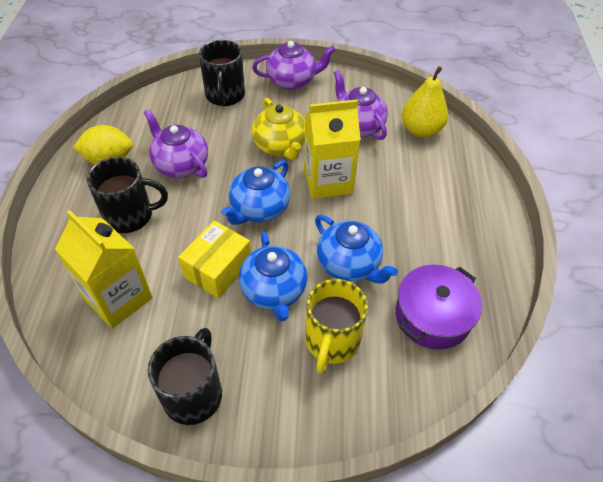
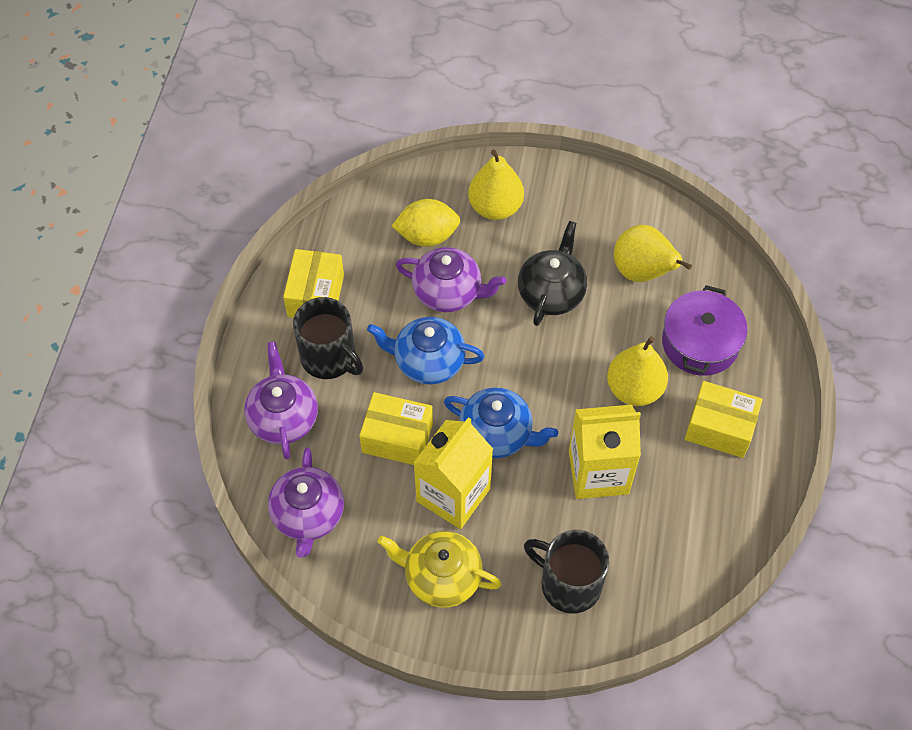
black mug: [87,157,168,233] [148,328,222,425] [199,40,245,106] = 3 -> [293,297,363,379] [524,530,609,613] = 2
black teapot: none = 0 -> [518,221,587,326] = 1
blue teapot: [221,160,290,225] [239,231,307,321] [315,215,398,284] = 3 -> [367,317,484,385] [444,387,558,458] = 2
yellow box: [178,220,251,298] = 1 -> [283,249,344,318] [359,392,433,465] [685,381,762,458] = 3
yellow mug: [305,279,368,373] = 1 -> none = 0
yellow pear: [402,66,448,138] = 1 -> [468,150,524,220] [607,336,668,406] [614,225,692,282] = 3

